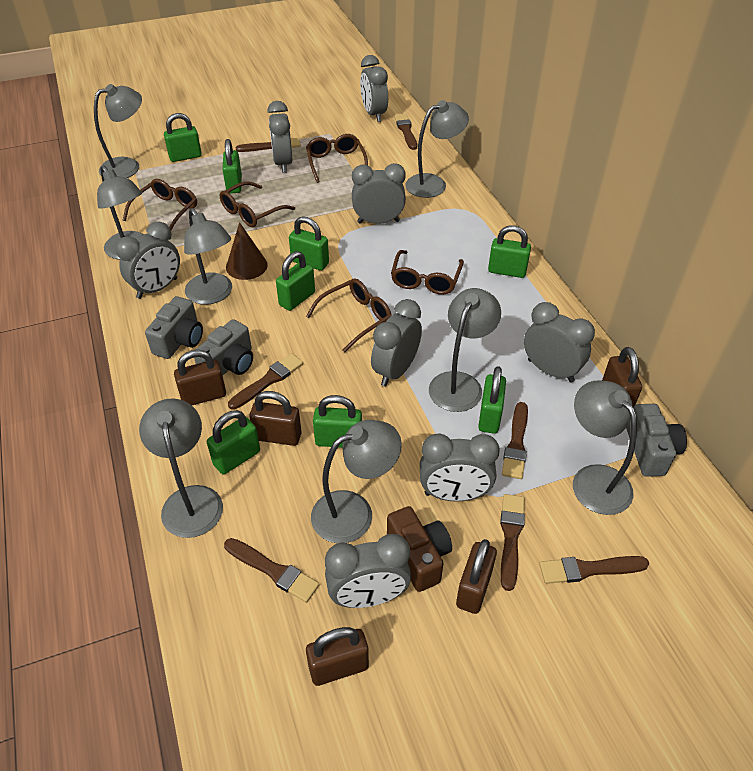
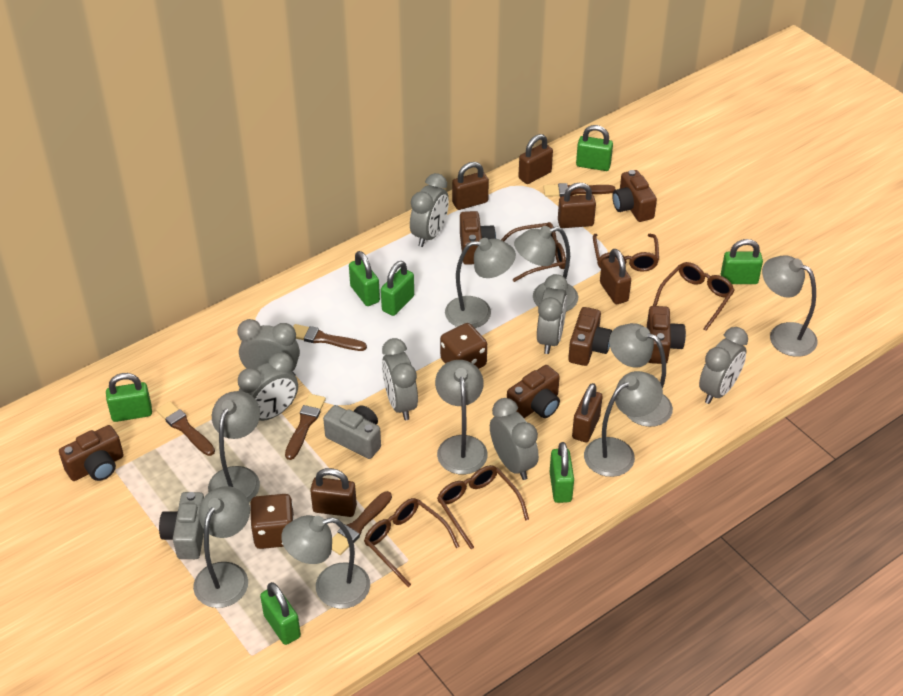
brown brush: [224,538,320,603] [228,353,303,410] [235,138,301,152] [394,114,417,150] [500,494,525,591] [502,402,528,479] [539,556,649,584] = 7 -> [156,401,215,456] [285,394,326,460] [293,324,367,351] [332,491,392,555] [544,183,615,197] = 5
brown camera: [387,506,452,592] = 1 -> [59,425,124,481] [460,211,496,265] [507,365,560,418] [568,307,612,366] [612,170,657,222] [647,306,686,364] = 6
brown cone: [226,222,268,280] = 1 -> none = 0
brown dice: none = 0 -> [250,494,294,549] [440,323,487,369] = 2
brown padlock: [174,350,226,405] [249,391,302,446] [306,627,369,686] [456,539,497,614] [602,347,642,407] = 5 -> [310,468,357,517] [452,162,489,210] [518,134,553,184] [558,183,596,228] [572,383,603,442] [600,249,631,304] = 6
green padlock: [164,113,202,162] [207,410,260,474] [222,139,242,193] [276,251,315,311] [289,216,329,271] [313,395,362,448] [478,366,506,434] [488,225,531,278] = 8 -> [106,373,152,422] [260,582,301,645] [349,251,380,306] [381,261,414,316] [550,442,574,503] [576,125,613,171] [721,239,763,284] = 7
grey camera: [145,296,203,359] [194,319,253,375] [626,404,687,477] = 3 -> [159,492,204,559] [323,405,381,459] = 2
grey clock: [115,222,180,299] [267,101,292,173] [325,534,411,608] [352,163,406,224] [360,55,388,122] [371,299,422,387] [420,434,500,502] [524,302,595,383] = 8 -> [237,319,300,376] [238,352,298,421] [382,338,418,420] [410,173,449,247] [490,398,539,480] [537,274,568,354] [699,327,748,404] = 7
grey lamp: [94,84,142,178] [97,166,143,260] [139,398,223,538] [184,208,232,305] [311,420,402,544] [405,100,469,198] [429,288,501,412] [573,381,637,515] = 8 -> [193,486,250,608] [208,391,260,502] [281,515,370,609] [435,360,488,474] [445,238,516,328] [514,226,578,312] [584,371,663,477] [609,323,673,427] [762,255,818,357] = 9

